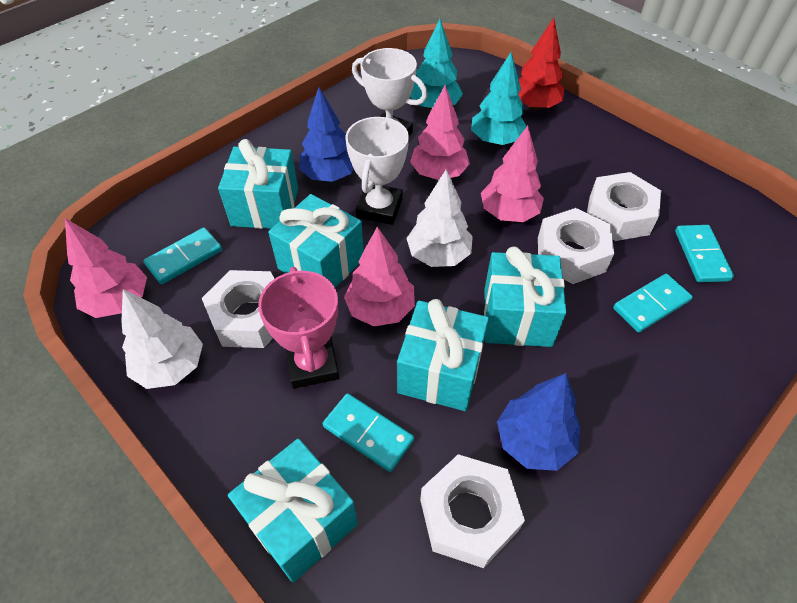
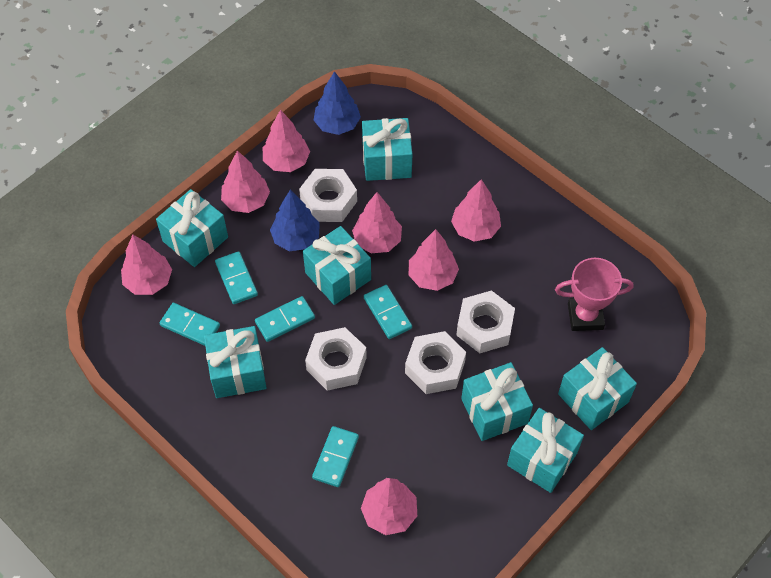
pink tree: [65,218,147,318] [344,227,415,327] [410,85,470,180] [481,126,544,222] = 4 -> [121,235,172,295] [221,151,270,213] [263,110,310,172] [352,192,402,253] [361,478,417,535] [408,229,459,291] [451,179,501,242] = 7
red tree: [518,18,564,110] = 1 -> none = 0
turquoise domino: [144,227,222,284] [323,393,414,472] [613,274,693,333] [675,225,734,282] = 4 -> [160,303,220,346] [215,251,258,304] [255,296,315,342] [312,426,359,487] [364,285,412,339] = 5
turquoise gift: [218,139,298,229] [228,438,358,583] [268,194,364,288] [397,299,489,411] [484,247,567,347] = 5 -> [156,189,228,267] [204,326,266,398] [303,226,371,305] [362,118,412,181] [461,362,533,441] [507,408,584,493] [558,347,637,430] = 7
turquoise tree: [410,19,463,110] [471,52,527,145] = 2 -> none = 0
white tree: [121,289,203,389] [406,169,473,267] = 2 -> none = 0
white trophy: [345,117,409,225] [352,48,427,136] = 2 -> none = 0

